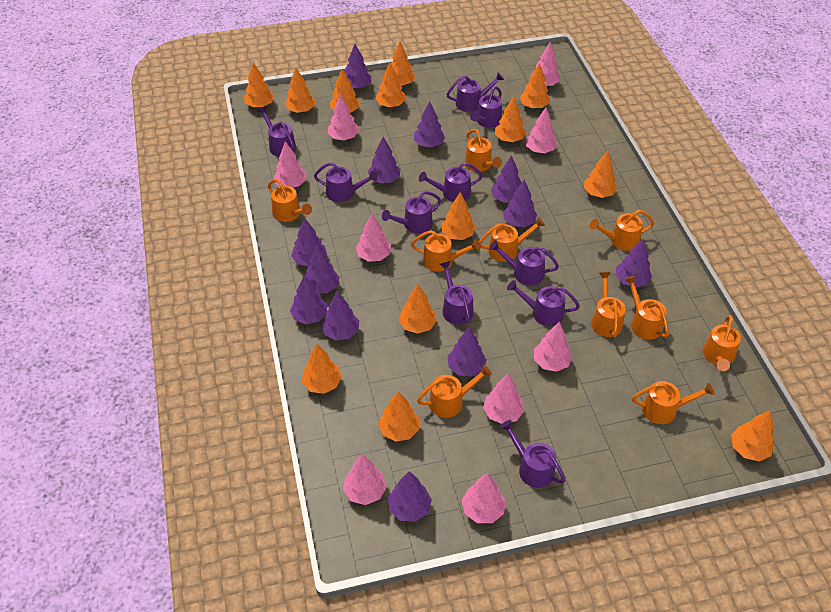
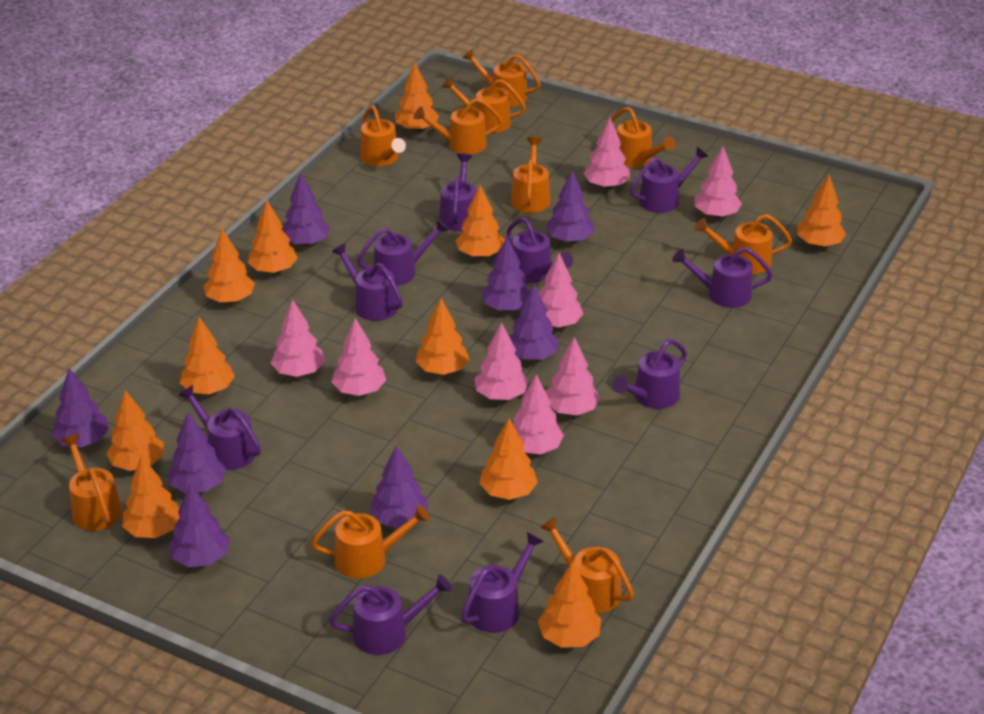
orange tree: [244,63,274,108] [285,68,315,113] [302,344,342,394] [329,69,360,113] [375,62,406,107] [378,391,419,442] [391,41,415,86] [399,284,437,334] [442,192,476,240] [495,96,526,142] [520,63,550,109] [584,151,617,198] [731,411,774,461] = 13 -> [106,390,164,471] [122,455,179,538] [180,317,235,394] [204,229,255,303] [247,200,298,274] [395,63,439,132] [415,298,469,375] [456,185,505,258] [479,418,538,500] [538,561,601,648] [797,175,846,248] = 11
pink tree: [274,141,306,187] [328,94,359,140] [343,454,387,505] [356,214,391,262] [461,473,506,523] [483,374,524,424] [526,108,557,153] [531,42,560,86] [534,322,573,372] = 9 -> [271,299,325,377] [332,318,386,396] [474,322,529,400] [513,374,564,454] [539,253,584,328] [546,337,600,415] [583,118,630,189] [694,146,742,218] = 8
purple tree: [290,275,327,324] [291,218,327,266] [305,246,340,294] [321,291,359,340] [345,44,371,89] [368,137,400,183] [388,471,432,522] [414,101,445,147] [448,327,487,377] [491,155,522,202] [503,179,537,227] [616,239,652,287] = 12 -> [52,368,109,447] [168,413,226,493] [169,484,230,567] [282,173,330,246] [369,445,428,528] [481,237,530,312] [509,284,559,360] [546,170,594,243] = 8

